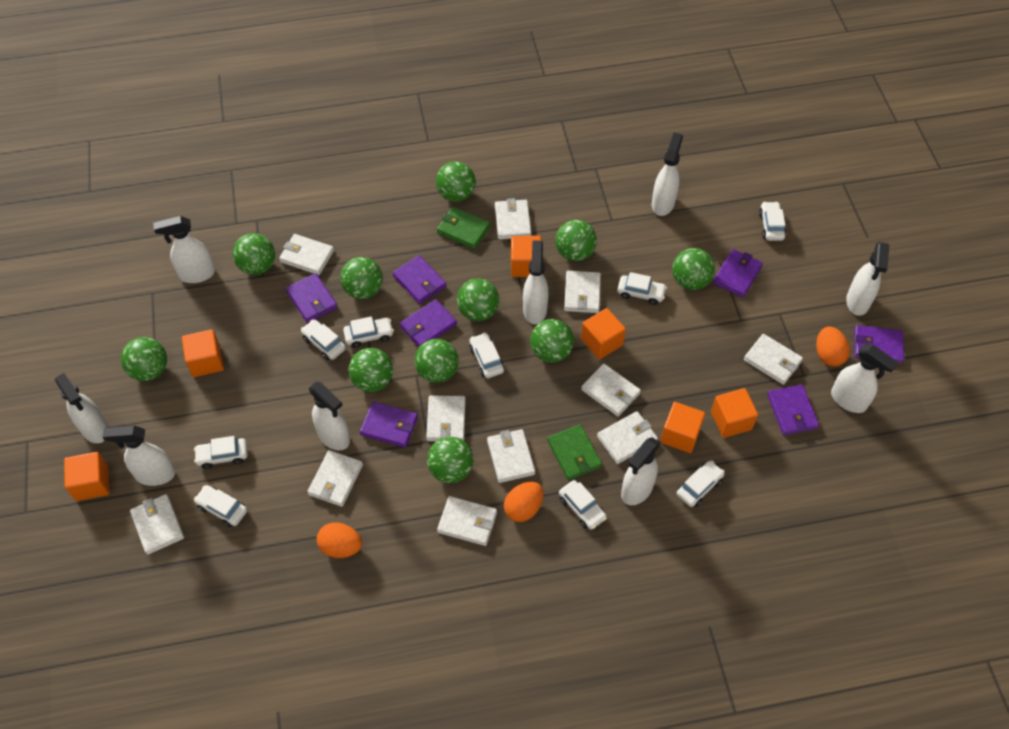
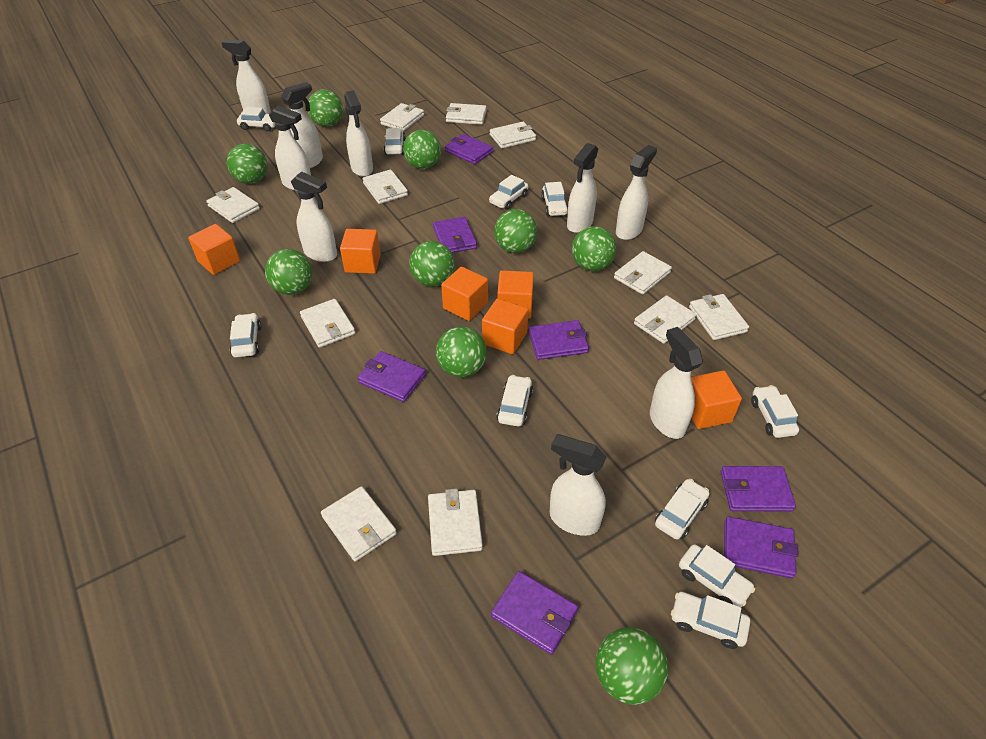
green ball: [121,337,167,381] [233,233,275,275] [340,257,383,299] [349,348,393,392] [414,339,459,383] [427,437,474,483] [436,161,476,202] [457,278,499,321] [530,319,574,363] [555,220,597,261] [672,248,715,290] = 11 -> [227,144,268,184] [265,249,313,295] [308,89,343,127] [403,130,441,169] [409,241,455,287] [436,327,487,377] [494,209,537,253] [572,226,616,271] [596,627,669,705] = 9
green wallet: [437,207,490,249] [547,424,602,480] = 2 -> none = 0
orange egg: [317,522,362,558] [504,482,543,522] [816,326,850,367] = 3 -> none = 0
white car: [194,436,248,469] [194,485,247,527] [301,319,346,360] [343,316,394,348] [469,332,504,378] [559,480,607,530] [617,272,667,305] [677,461,725,507] [759,202,786,241] = 9 -> [230,313,261,358] [237,107,276,131] [384,128,405,155] [489,175,528,210] [497,375,533,426] [541,182,568,216] [655,479,709,540] [671,592,750,649] [679,544,755,607] [751,385,799,438] = 10

